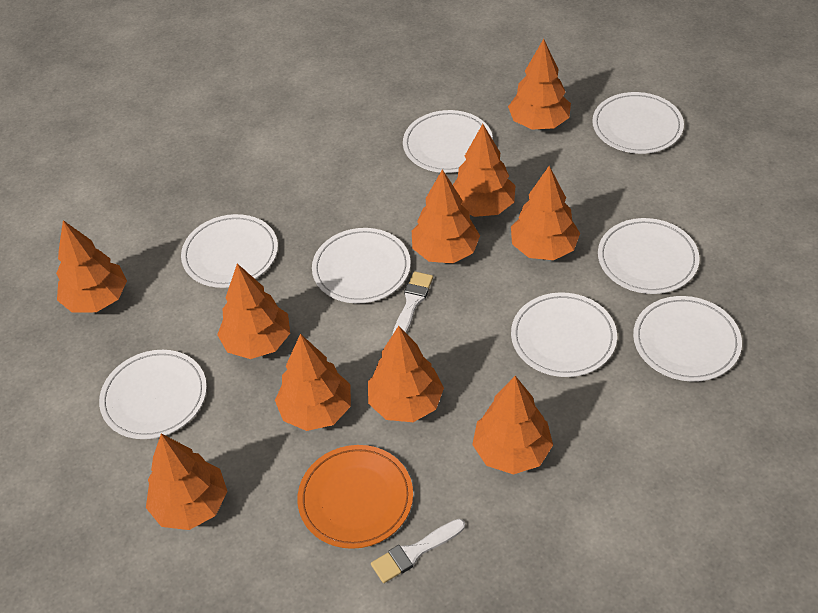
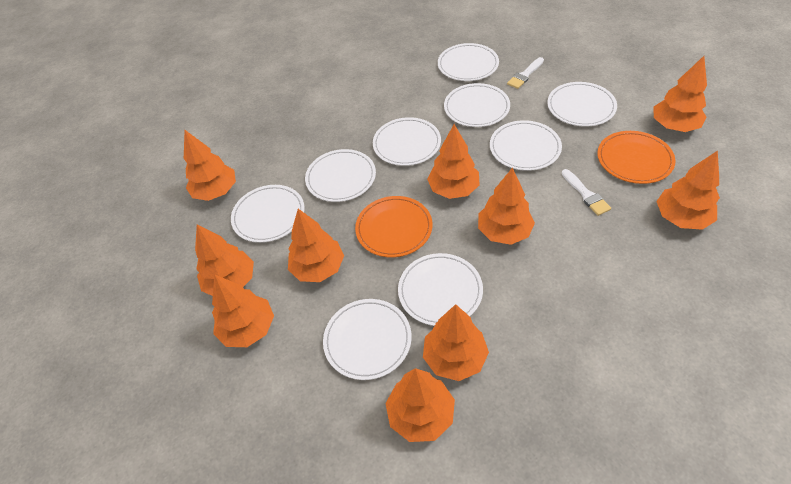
orange plate: [297,445,413,549] = 1 -> [355,196,432,257] [597,131,676,184] = 2
white plate: [99,350,207,439] [181,214,278,288] [312,228,411,303] [403,110,493,173] [511,293,617,377] [592,92,684,154] [598,218,700,294] [633,296,742,382] = 8 -> [231,185,305,243] [305,149,376,202] [323,299,412,380] [373,117,441,166] [398,253,483,326] [438,43,499,81] [444,83,510,127] [490,120,562,171] [547,82,617,127] = 9

